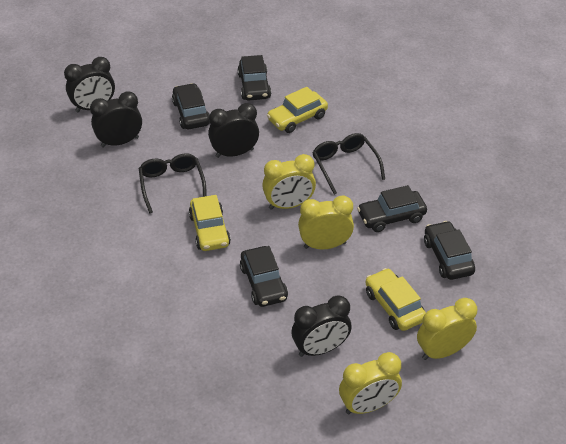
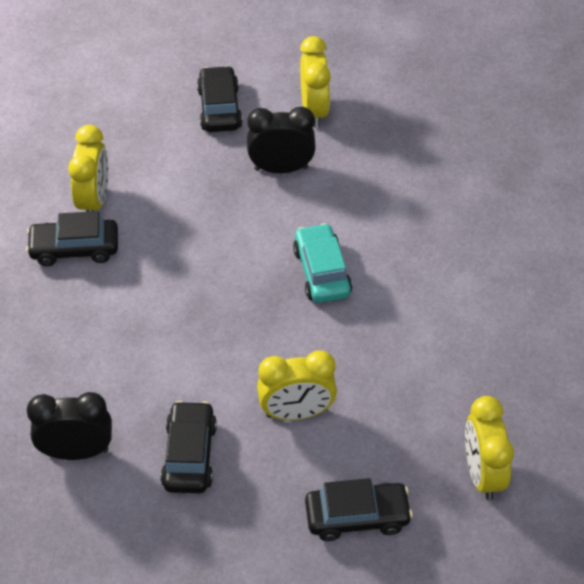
black car: [172,83,210,129] [238,55,271,100] [240,246,288,307] [357,185,427,232] [424,221,475,280] = 5 -> [26,211,118,266] [161,401,217,493] [197,66,243,132] [305,478,413,541] = 4
black clock: [64,57,115,112] [90,91,142,148] [208,103,259,158] [292,295,352,357] = 4 -> [27,392,112,460] [247,107,316,173] = 2
black glasses: [139,153,207,214] [312,133,385,195] = 2 -> none = 0
turquoise car: none = 0 -> [293,223,352,303] = 1
yellow car: [189,195,231,251] [267,87,328,133] [365,268,426,331] = 3 -> none = 0

